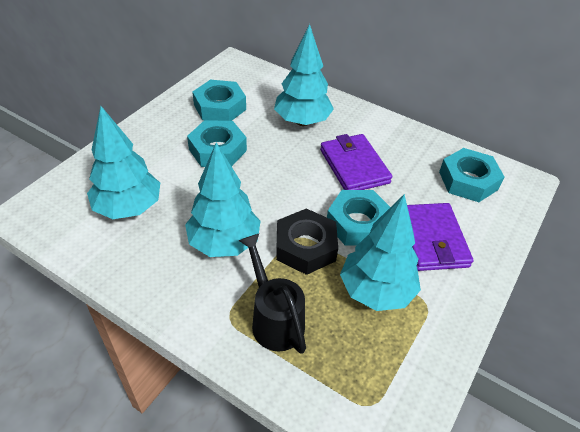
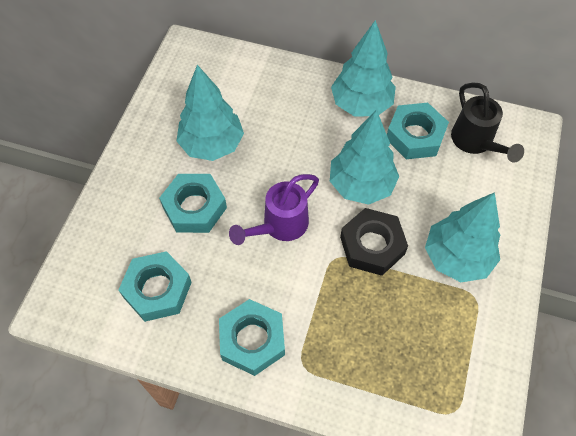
purple wallet: [320,134,392,190] [407,203,473,271] = 2 -> none = 0
purple watering can: none = 0 -> [229,174,319,245] = 1

